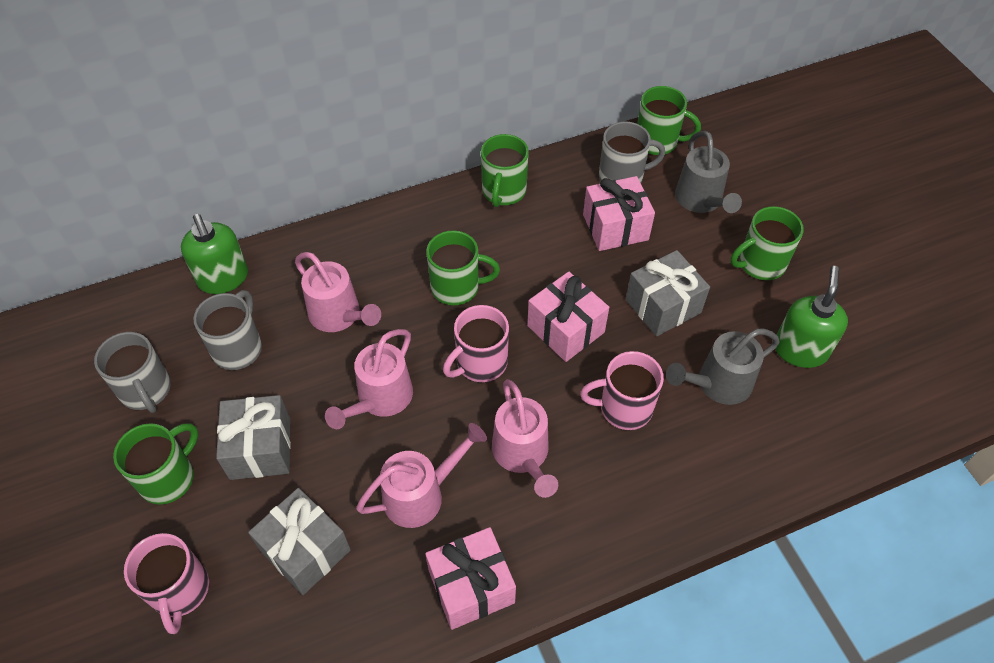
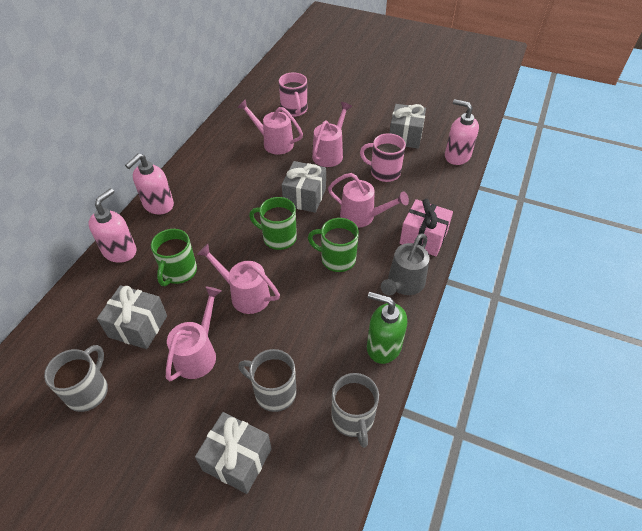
green mug: [113,423,198,505] [426,230,500,305] [481,134,529,207] [637,86,701,155] [731,206,804,280] = 5 -> [151,229,197,286] [249,197,297,250] [308,218,359,272] = 3
green soap dispenser: [181,214,248,294] [775,266,848,368] = 2 -> [367,292,407,364] = 1
grey gift: [216,395,291,480] [248,488,351,595] [626,250,710,336] = 3 -> [97,285,167,349] [195,412,272,494] [282,161,326,213] [390,104,426,149] = 4
grey watering can: [666,328,780,405] [675,131,742,213] = 2 -> [381,233,430,296] = 1
pink gift: [425,527,516,630] [527,272,609,362] [583,176,655,251] = 3 -> [400,199,453,256] = 1
pink mug: [124,533,209,634] [443,305,509,382] [580,351,664,430] = 3 -> [279,73,307,117] [360,133,406,182] = 2
pink soap dispenser: none = 0 -> [88,188,136,263] [125,153,174,214] [445,99,479,165] = 3
pink watering can: [295,252,381,332] [325,329,413,429] [356,423,487,528] [492,379,558,498] = 4 -> [166,287,222,381] [197,244,280,314] [237,99,303,155] [312,102,352,167] [328,173,409,228] = 5

